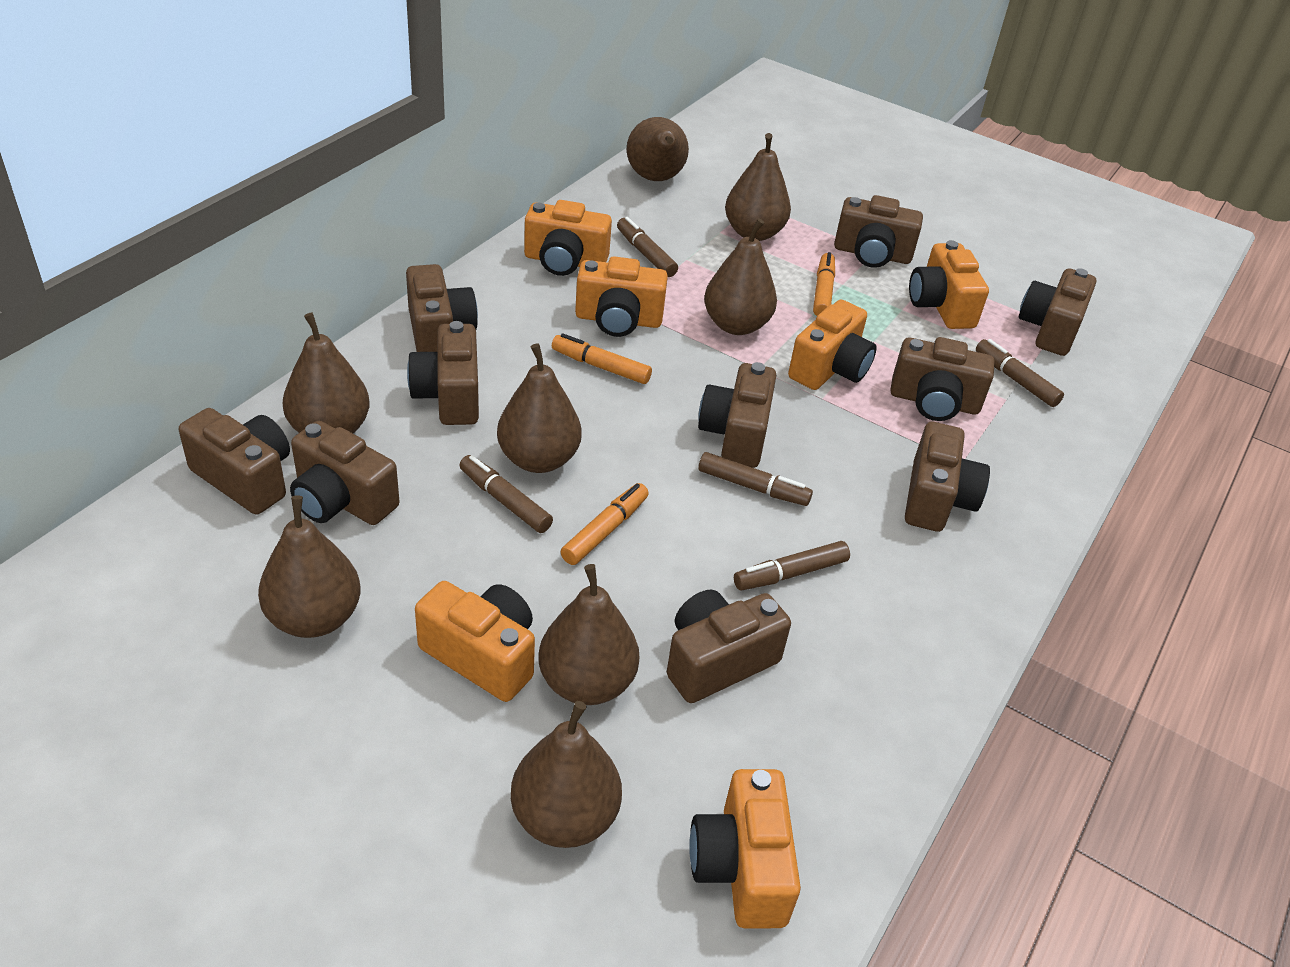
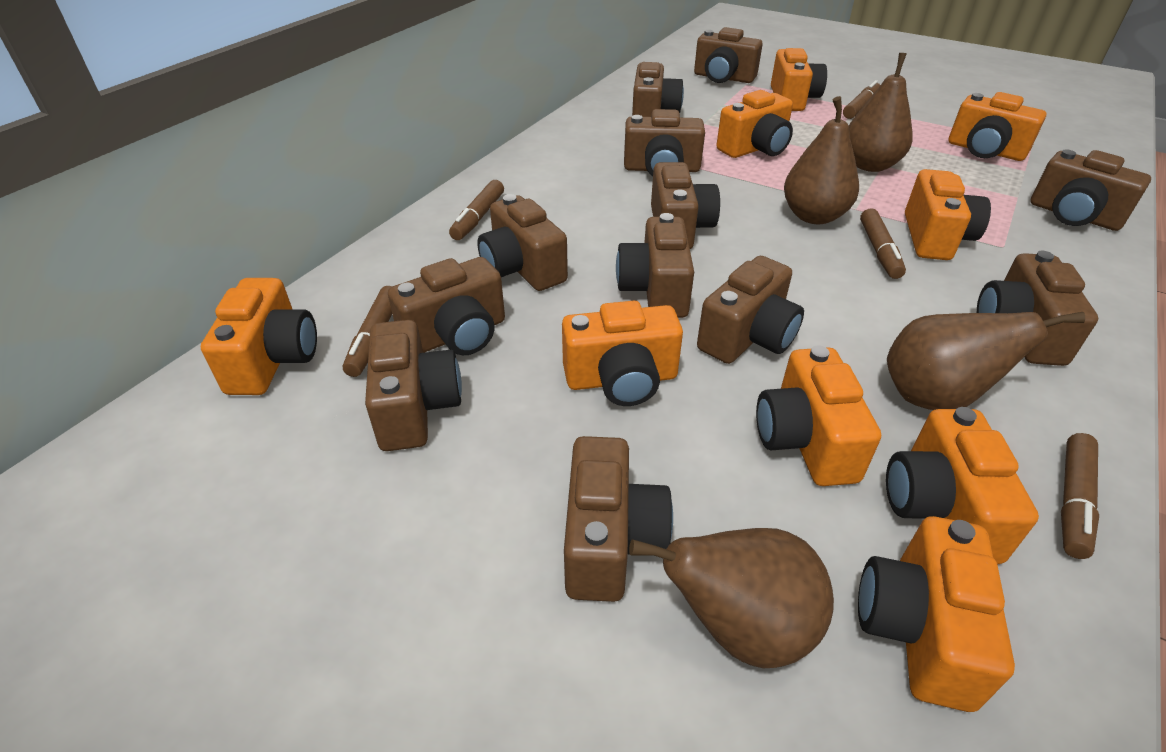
brown camera: [179,408,290,515] [290,421,400,525] [406,264,478,352] [407,321,479,425] [667,590,791,703] [698,362,776,468] [834,195,923,268] [890,337,995,421] [905,422,990,532] [1019,268,1096,356] = 10 -> [365,320,462,451] [388,257,505,355] [477,194,568,291] [564,436,673,602] [616,213,694,318] [624,109,705,176] [632,62,684,117] [651,162,720,249] [694,27,763,83] [697,256,804,364] [977,251,1098,366] [1030,149,1151,231] = 12
brown pear: [258,495,361,638] [283,312,370,433] [497,343,582,473] [511,701,622,848] [539,564,639,705] [627,117,689,181] [704,218,777,335] [725,133,791,241] = 8 -> [629,528,834,668] [784,96,859,224] [849,53,913,172] [887,312,1085,410] = 4
orange camera: [415,581,535,702] [524,200,612,276] [575,256,668,337] [689,769,801,929] [788,300,877,390] [909,240,989,329] = 6 -> [201,278,317,395] [562,301,683,406] [717,90,793,158] [756,345,881,486] [771,48,827,111] [858,516,1015,712] [886,407,1039,564] [905,169,991,260] [948,92,1047,161] = 9
orange marker: [552,333,652,384] [560,483,649,565] [813,252,835,316] = 3 -> none = 0

